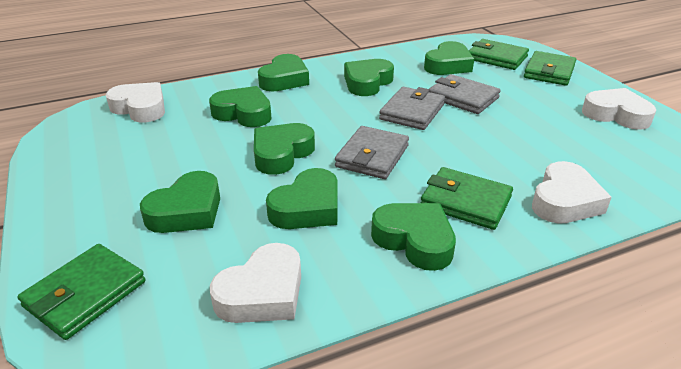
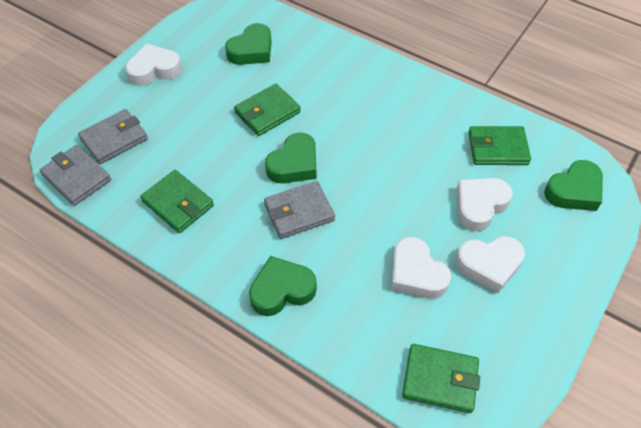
green heart: [140,171,220,233] [209,86,272,127] [254,123,315,175] [258,54,309,92] [266,168,338,229] [344,59,394,96] [371,203,456,271] [424,41,474,75] = 8 -> [225,23,272,65] [249,256,317,316] [265,132,316,183] [544,160,603,211] = 4

